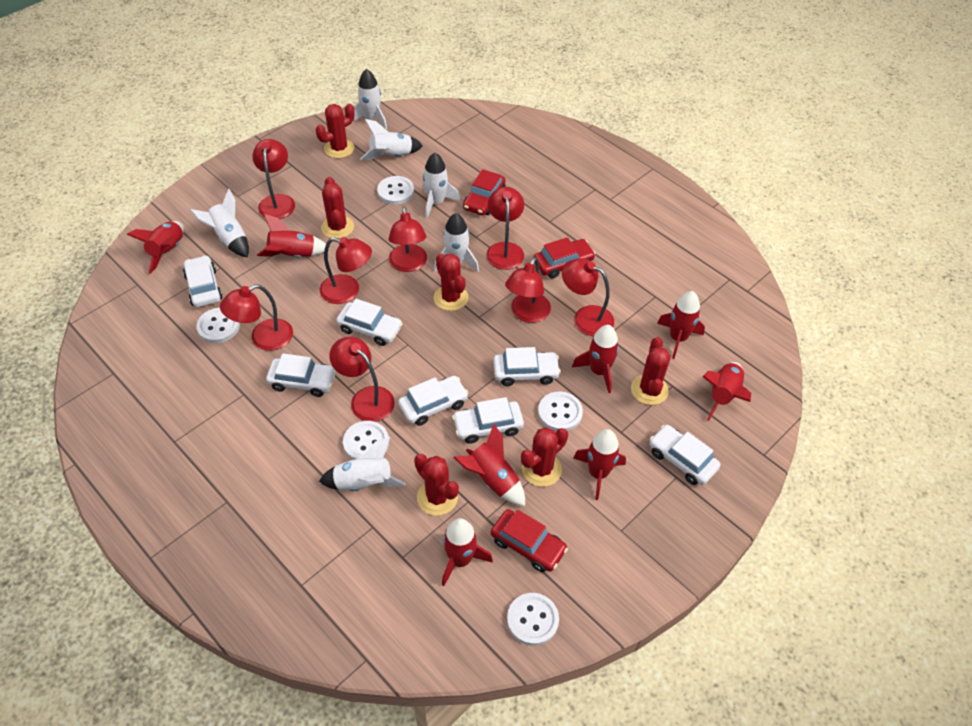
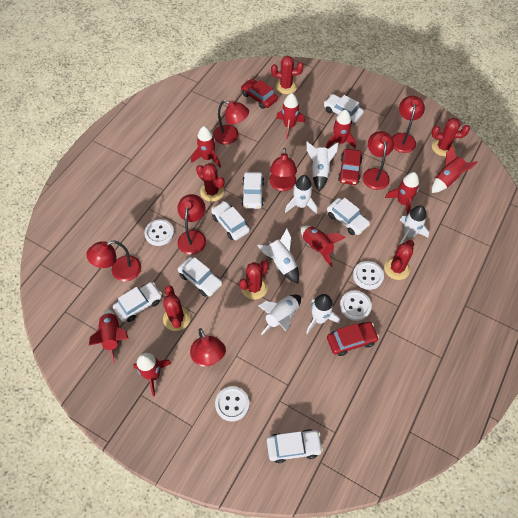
red lamp: [220,284,293,351] [252,139,295,219] [320,237,372,304] [329,337,395,422] [389,207,427,272] [486,187,524,270] [505,257,551,323] [562,258,614,336] = 8 -> [86,241,141,282] [177,194,206,255] [190,328,226,367] [213,100,249,145] [269,148,297,191] [363,131,394,190] [392,96,425,153] = 7
white button: [196,308,240,343] [343,421,389,460] [377,176,414,204] [507,593,559,646] [538,392,583,431] = 5 -> [144,219,174,246] [215,386,249,422] [340,290,372,321] [353,261,384,290] = 4

